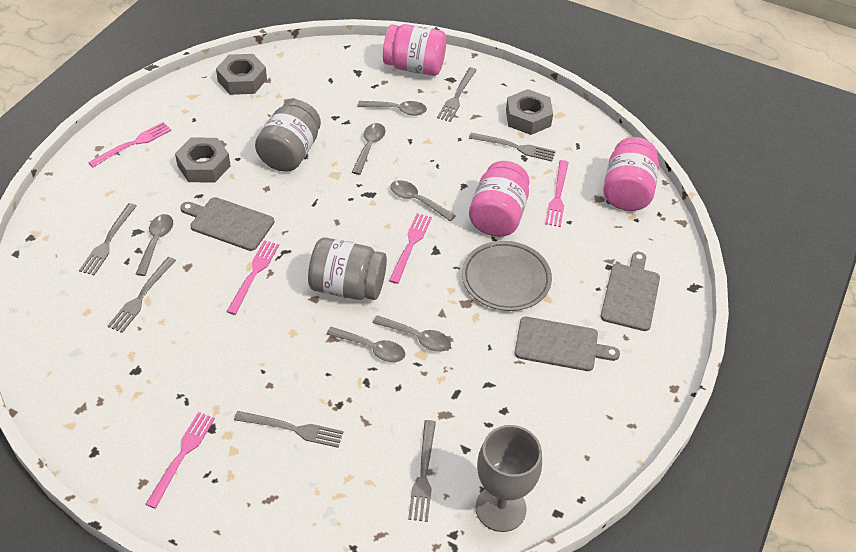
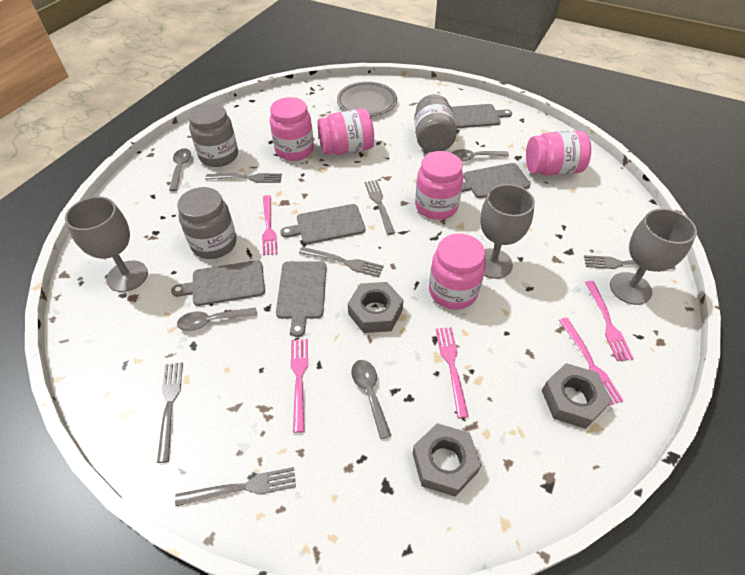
grey cutting board: [180,197,274,251] [514,317,620,371] [601,252,660,331] = 3 -> [171,260,265,306] [276,261,326,337] [280,204,366,244] [451,104,512,128] [462,163,530,198] = 5
grey goblet: [475,425,542,532] = 1 -> [65,197,148,292] [480,184,535,279] [610,209,697,305] = 3
grey jar: [255,100,321,172] [308,237,387,300] = 2 -> [177,187,237,259] [188,103,238,167] [414,94,457,152] = 3
grey spoon: [136,214,173,276] [326,327,405,362] [352,123,385,175] [358,101,427,116] [373,315,451,352] [391,180,456,222] = 6 -> [169,148,191,191] [177,308,257,331] [351,360,391,439] [452,149,509,161] = 4
pink jar: [383,24,446,76] [469,161,530,237] [603,137,659,211] = 3 -> [270,97,314,161] [317,108,374,155] [415,151,464,220] [429,233,486,310] [526,130,591,175] = 5

